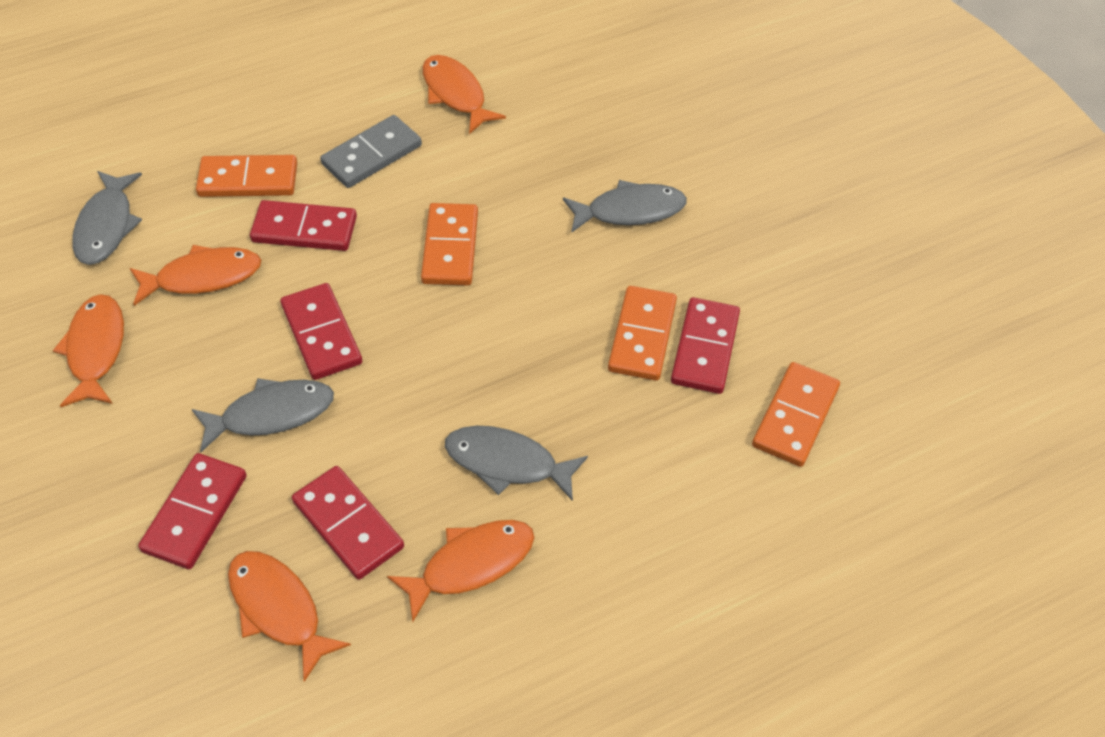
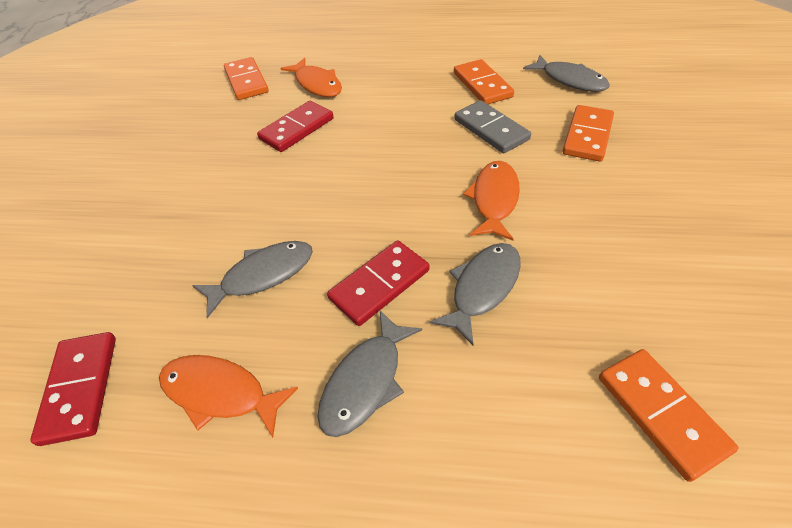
orange fish: [53,294,124,407] [130,245,261,306] [228,551,351,682] [387,520,534,622] [423,55,506,134] = 5 -> [159,355,298,438] [280,58,342,97] [463,161,520,241] = 3
red domino: [138,453,247,569] [250,200,357,251] [281,283,362,380] [292,466,404,580] [671,297,740,394] = 5 -> [30,332,116,446] [257,101,334,152] [327,240,429,326] = 3

